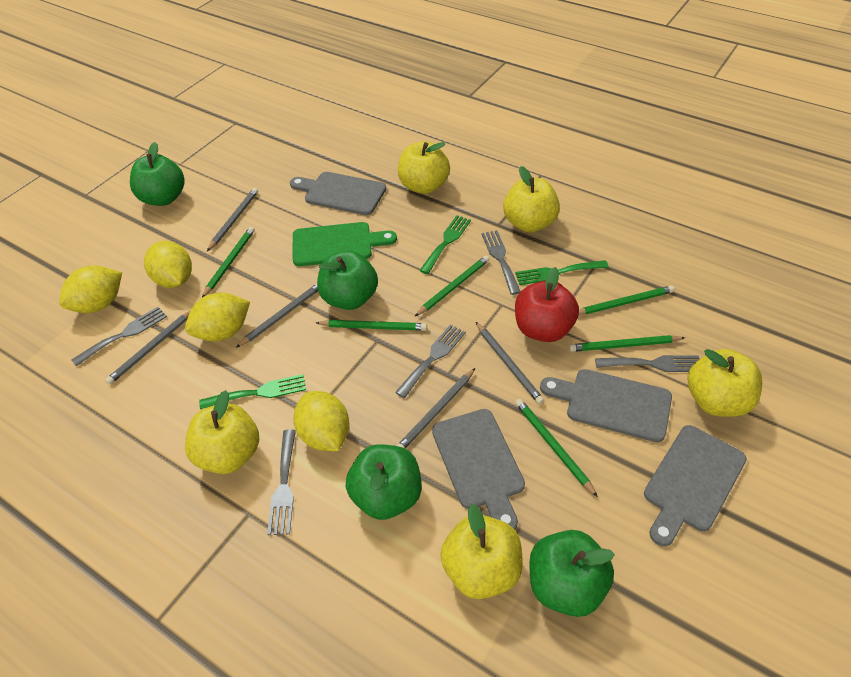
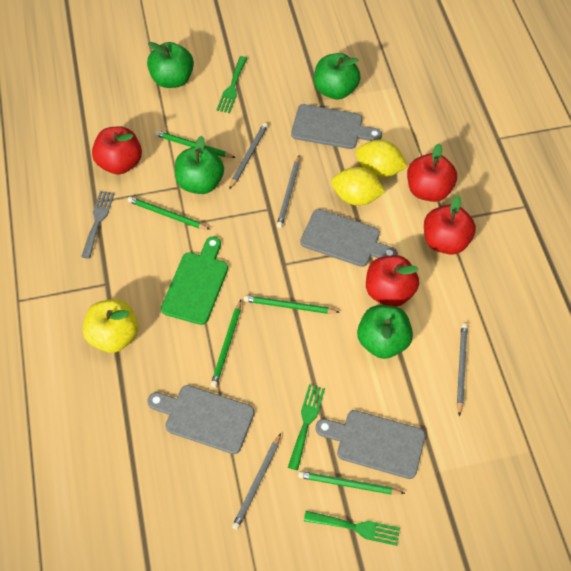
green pencil: [202,227,255,297] [316,320,427,331] [415,255,490,316] [515,399,598,497] [569,335,685,352] [579,286,675,315] = 6 -> [128,197,211,230] [155,131,236,158] [211,300,241,387] [244,295,340,314] [298,471,405,494] = 5
grey fork: [72,307,167,366] [267,429,296,535] [395,324,466,398] [482,230,521,295] [595,355,699,372] = 5 -> [81,191,114,259] = 1
grey pencil: [105,310,191,385] [207,188,258,251] [236,284,318,348] [397,368,475,449] [476,322,544,404] = 5 -> [229,123,268,190] [232,433,281,530] [277,155,300,228] [457,324,468,416] = 4
red apple: [515,267,579,342] = 1 -> [92,126,142,174] [366,255,419,307] [407,143,457,202] [424,195,476,255] = 4
yellow apple: [185,390,259,474] [398,141,450,194] [440,504,523,599] [503,166,560,232] [688,349,762,417] = 5 -> [83,299,139,353] = 1
yellow lemon: [59,265,122,313] [144,241,192,288] [185,293,250,341] [293,391,349,451] = 4 -> [331,167,386,205] [356,139,408,178] = 2

